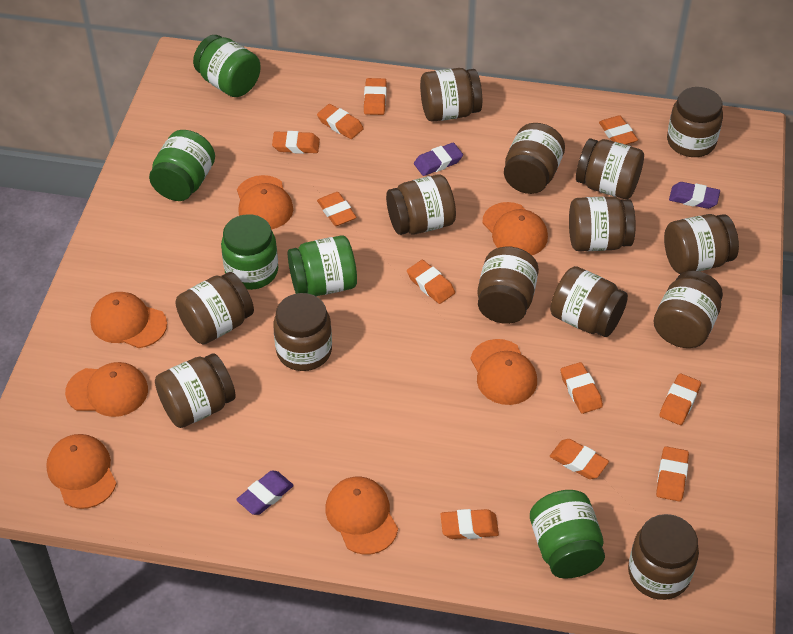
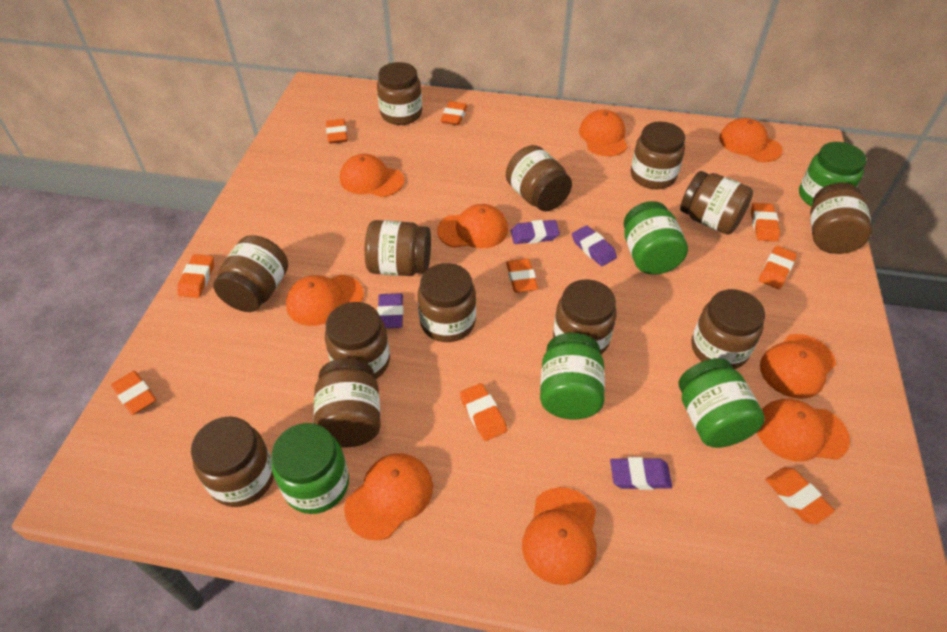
brown jar: [155,353,236,428] [176,272,254,344] [273,293,332,371] [386,174,456,235] [420,68,482,122] [477,247,539,324] [504,123,565,194] [550,266,628,337] [569,196,636,251] [576,138,644,199] [628,514,699,600] [654,271,723,348] [664,214,739,274] [667,87,723,157] = 14 -> [191,416,274,507] [213,235,288,312] [313,358,381,447] [325,302,390,380] [364,220,431,276] [377,62,422,125] [417,263,476,342] [506,145,572,212] [553,279,617,355] [631,122,685,189] [680,171,753,234] [691,289,765,369] [810,183,872,254] = 13
orange cap: [46,434,117,509] [65,362,148,417] [90,292,167,348] [237,175,293,230] [325,477,398,555] [470,339,537,405] [482,202,548,255] = 7 -> [286,275,364,326] [340,154,404,197] [344,453,433,540] [437,204,508,248] [522,487,596,585] [579,110,627,156] [719,118,783,162] [757,399,850,462] [760,334,836,399] = 9
orange eraser: [272,131,320,154] [317,104,364,139] [317,192,357,226] [364,78,387,115] [407,260,455,304] [440,509,499,539] [550,439,609,479] [561,362,603,414] [599,115,638,145] [656,446,689,502] [659,373,701,425] = 11 -> [111,371,156,415] [178,254,214,298] [326,119,348,144] [441,101,467,125] [460,383,507,441] [506,259,538,293] [751,203,780,241] [759,246,797,289] [766,467,835,525] = 9
purple eraser: [236,471,294,515] [414,143,463,176] [669,182,720,209] = 3 -> [377,293,403,328] [511,220,560,244] [572,225,617,266] [610,457,672,490] = 4

